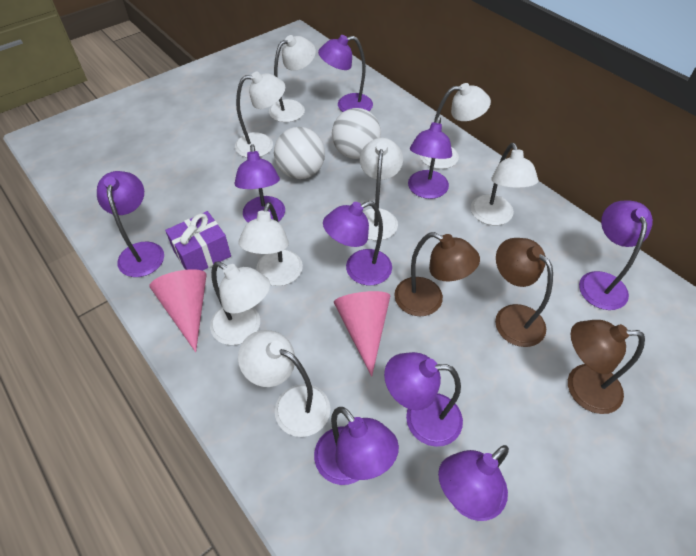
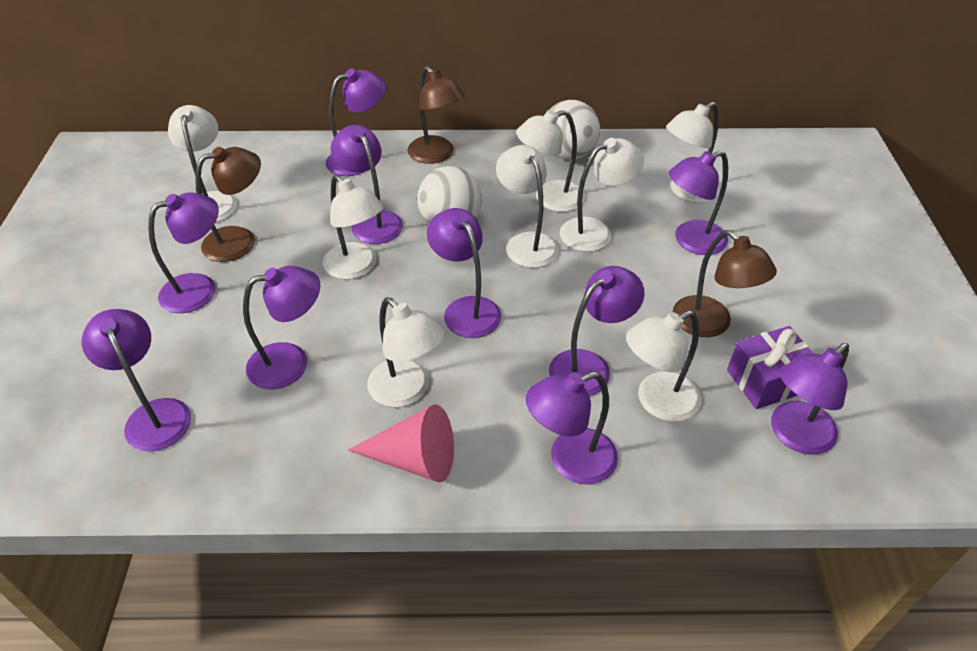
pink cone: [150,269,207,352] [334,291,390,377] = 2 -> [348,404,454,482] = 1
purple lamp: [97,171,164,277] [235,144,285,223] [314,407,399,485] [318,35,373,112] [323,201,392,286] [384,352,463,447] [408,117,452,199] [438,445,509,521] [579,201,653,310] = 9 -> [82,309,191,451] [148,192,219,313] [243,266,320,389] [326,68,386,176] [331,125,403,244] [427,208,501,338] [526,372,618,484] [549,266,644,396] [668,150,728,255] [771,343,849,455] = 10

